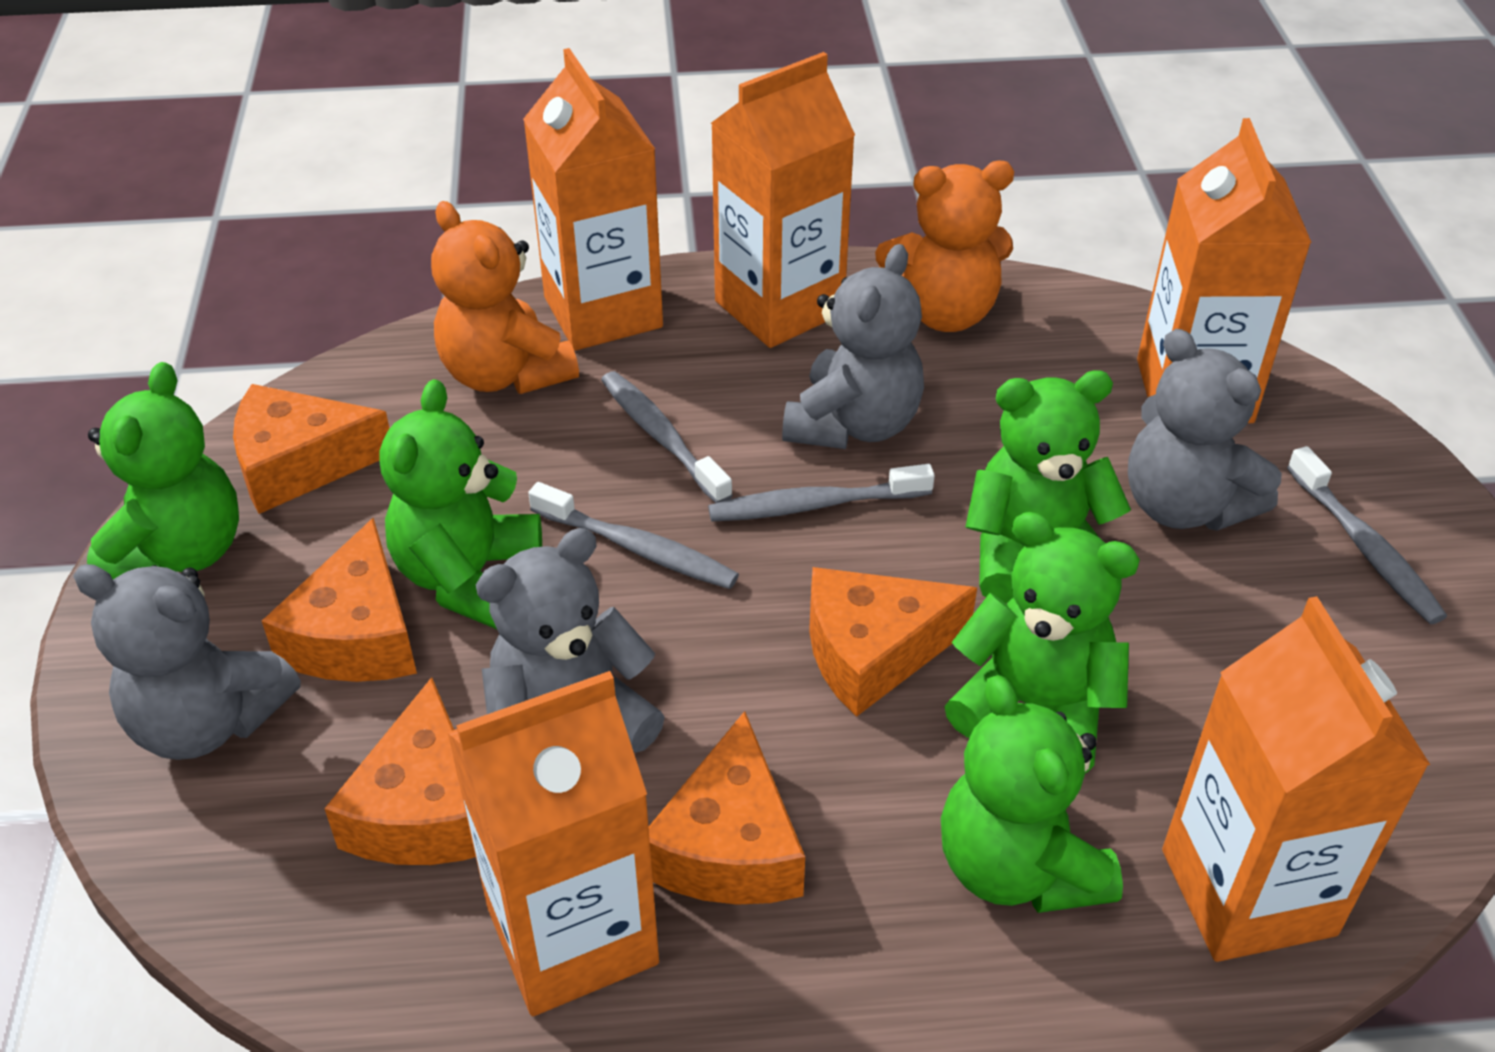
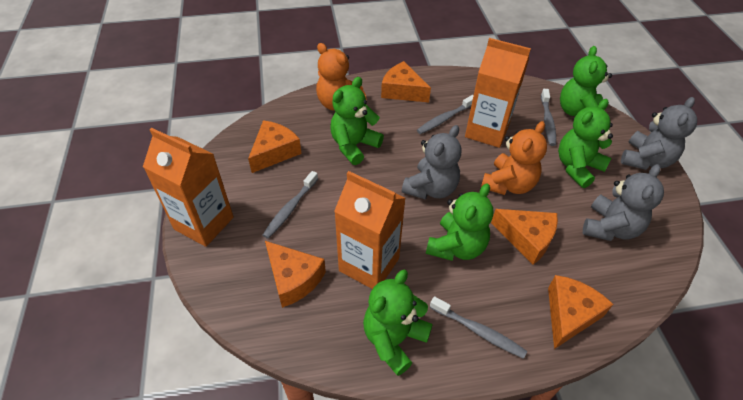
grey teddy bear: [73,564,301,760] [476,528,665,753] [782,244,924,449] [1128,329,1282,531] = 4 -> [402,125,461,200] [583,164,664,241] [621,97,697,170] = 3
orange carton: [447,671,659,1016] [523,48,663,351] [711,52,855,348] [1137,118,1312,423] [1162,596,1430,962] = 5 -> [143,128,234,247] [334,171,406,289] [465,38,531,148] = 3

